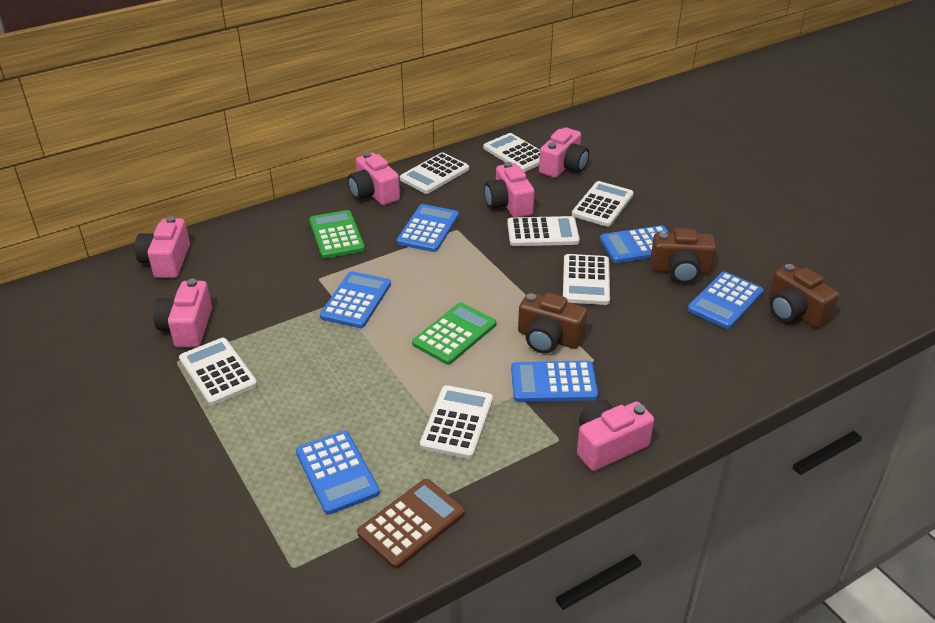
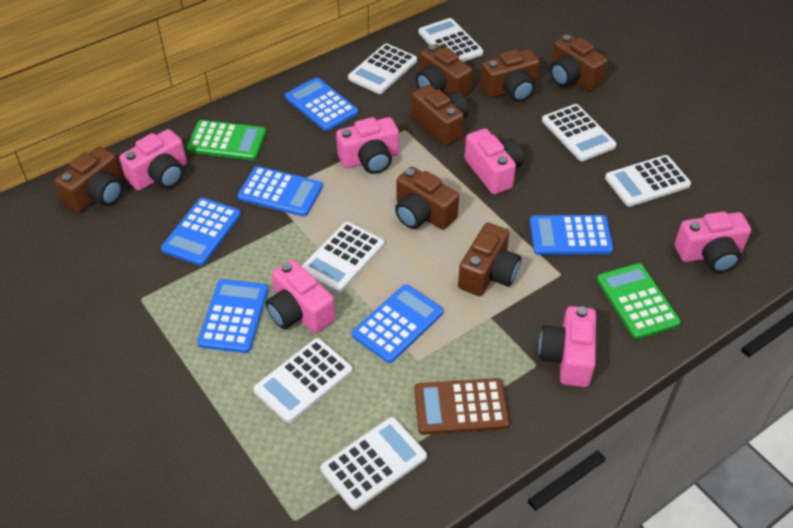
brown camera: [518,292,587,353] [650,228,716,284] [769,264,839,328] = 3 -> [55,146,123,212] [395,167,459,230] [412,85,469,146] [416,44,472,96] [458,223,521,296] [480,49,540,102] [550,35,608,91] = 7

